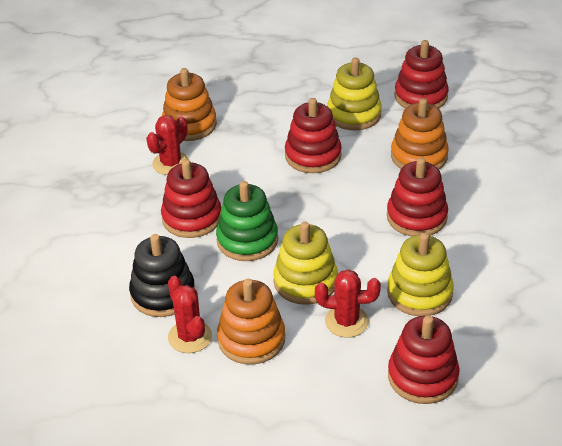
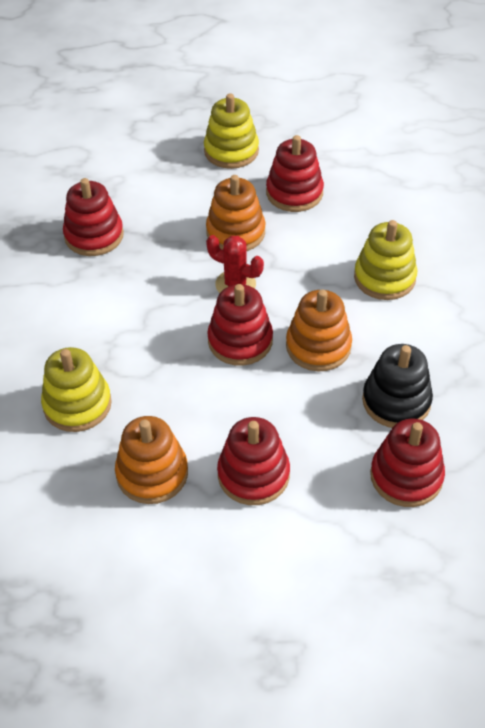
green stacking toy: [216,181,278,261] = 1 -> none = 0
red cactus: [146,115,189,175] [168,276,212,353] [315,269,381,338] = 3 -> [206,235,264,293] = 1

